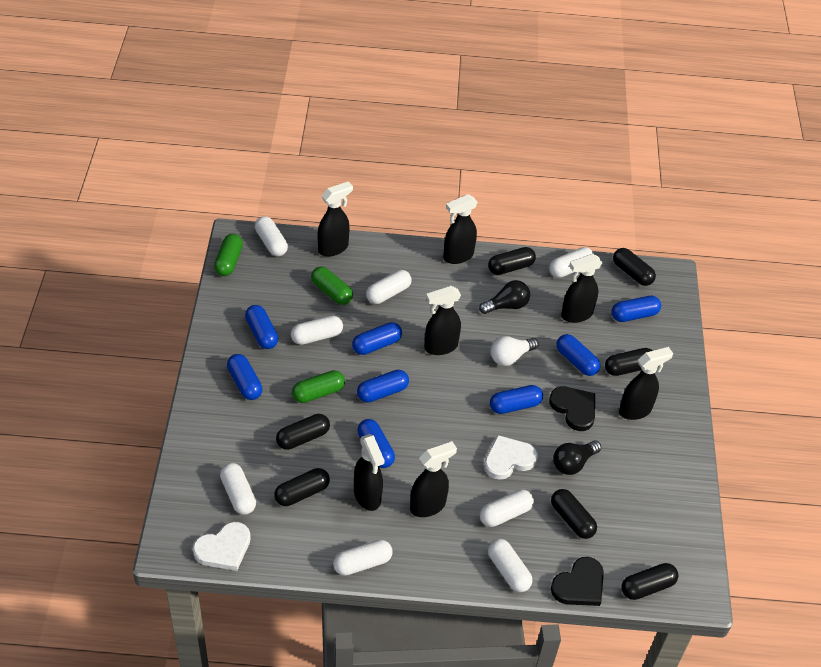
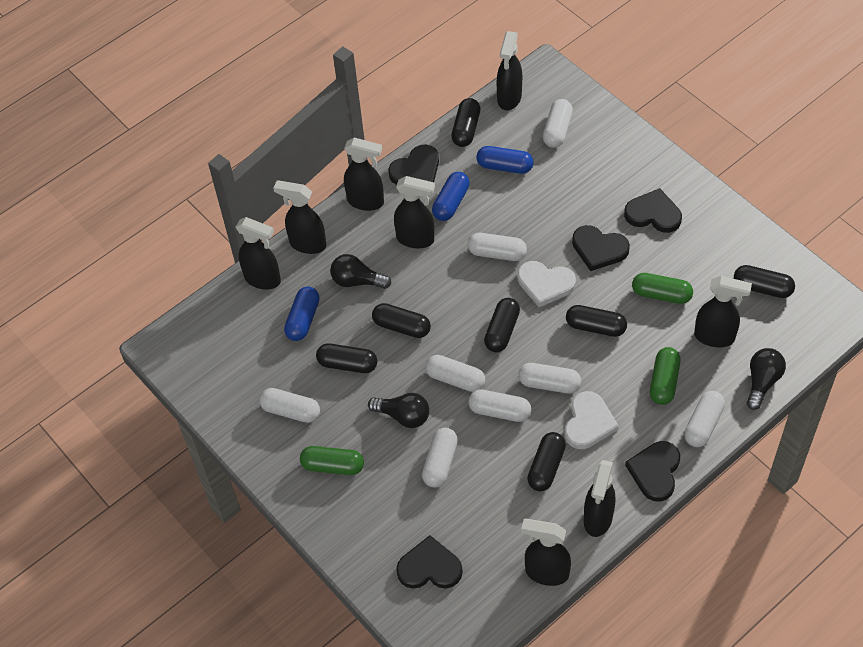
black heart: [549,387,595,431] [551,557,604,606] = 2 -> [388,145,439,185] [396,535,463,589] [572,225,630,271] [624,188,682,233] [625,441,680,502] = 5
black light bulb: [479,280,530,314] [553,440,601,475] = 2 -> [330,254,391,289] [368,393,429,428] [747,348,786,410] = 3
black spray bottle: [318,181,353,257] [354,434,384,511] [410,441,457,517] [424,286,461,355] [443,194,478,264] [561,254,603,323] [619,347,673,420] = 7 -> [236,217,281,290] [273,180,326,254] [344,138,384,211] [394,176,435,248] [497,31,522,110] [521,519,571,586] [584,460,615,537] [694,276,752,347] = 8
blue capsule: [227,354,262,400] [245,305,278,349] [352,322,402,355] [357,370,409,403] [358,419,395,468] [490,385,543,414] [556,334,600,376] [612,296,661,322] = 8 -> [284,286,320,341] [432,172,470,221] [476,146,534,174] = 3
white light bulb: [491,336,538,366] = 1 -> none = 0

